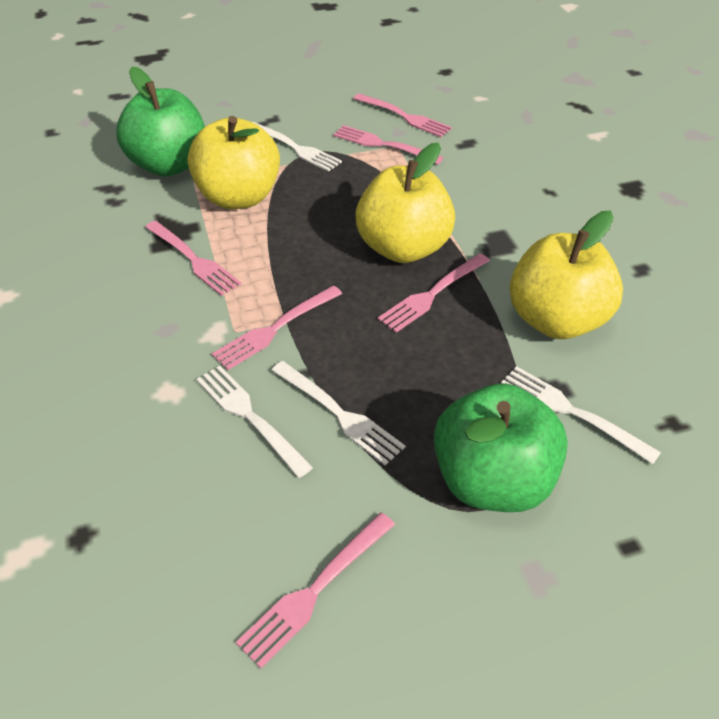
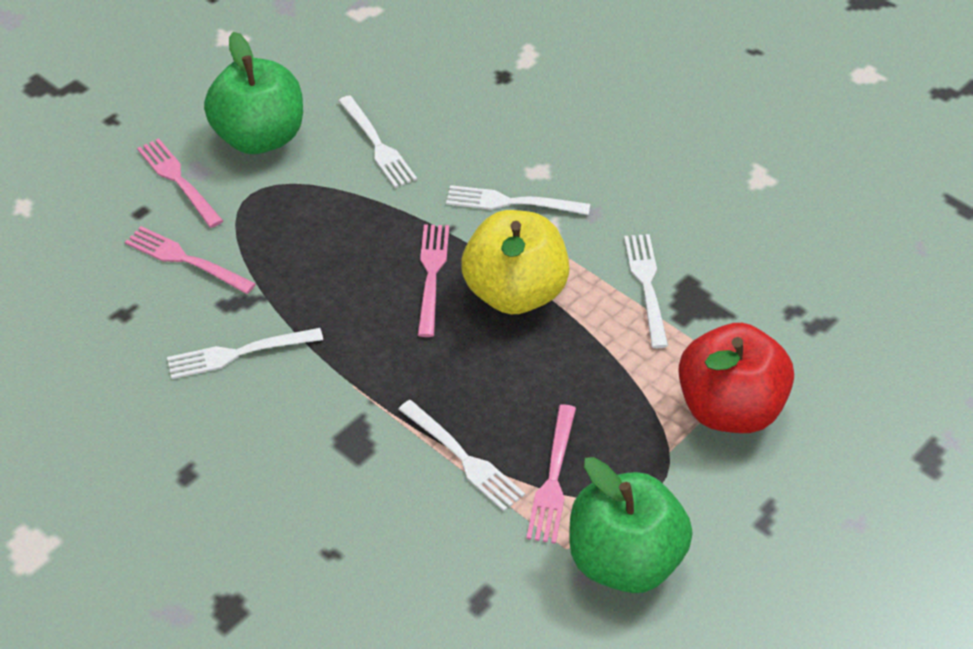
pink fork: [145,221,241,296] [212,286,342,370] [236,512,395,669] [333,125,443,164] [353,93,452,137] [378,254,490,333] = 6 -> [125,226,256,294] [137,138,223,228] [418,224,449,337] [526,404,576,544] = 4
red apple: none = 0 -> [678,323,794,433] = 1
white fork: [196,366,313,478] [253,122,342,172] [271,361,405,465] [501,366,661,464] = 4 -> [167,328,323,379] [338,95,417,188] [398,400,525,511] [446,185,590,215] [624,234,668,348] = 5
yellow apple: [187,116,280,209] [356,142,455,263] [509,211,623,339] = 3 -> [461,210,570,314] = 1

